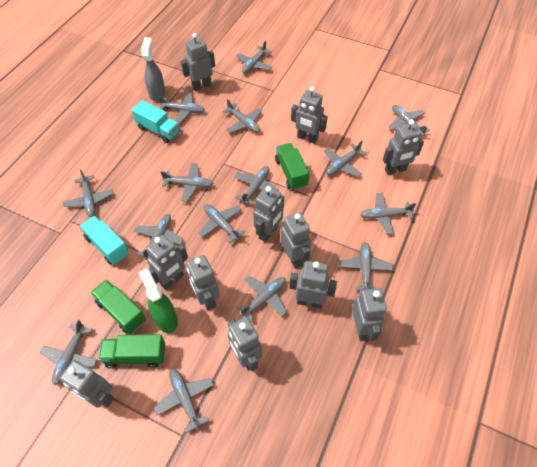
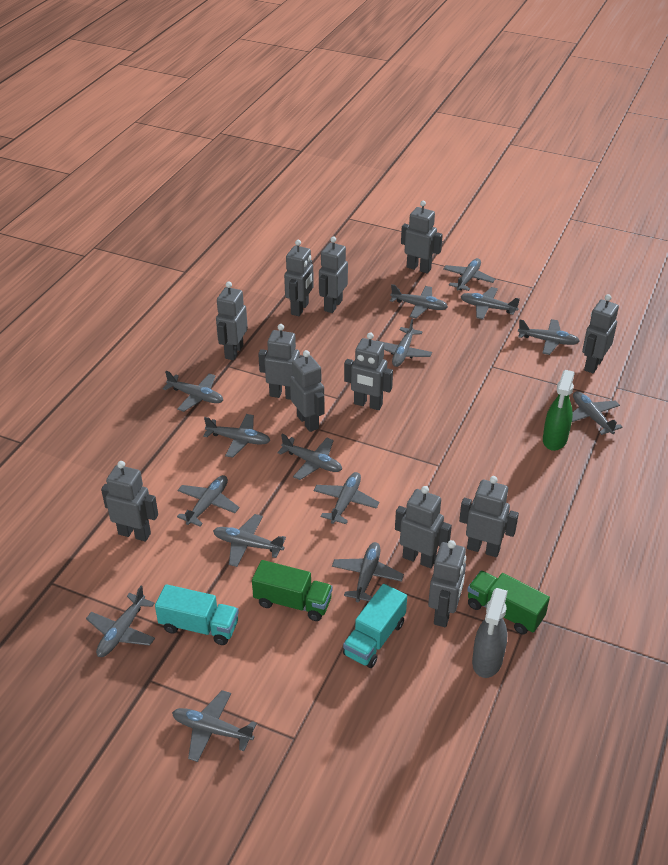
green truck: [91,280,146,334] [99,334,165,368] [275,143,310,190] = 3 -> [252,560,333,621] [467,570,550,635] = 2
grey robot: [60,360,114,408] [146,235,188,290] [181,33,215,91] [186,255,220,310] [227,317,262,371] [253,186,284,242] [281,212,311,269] [289,261,337,308] [291,86,328,144] [352,287,387,341] [383,120,424,175] = 11 -> [101,461,158,541] [216,281,248,360] [258,324,304,400] [284,240,314,316] [290,350,324,432] [319,237,348,313] [344,332,393,410] [395,486,452,568] [401,200,443,273] [428,540,466,627] [459,476,519,557] [582,294,619,374] = 12

